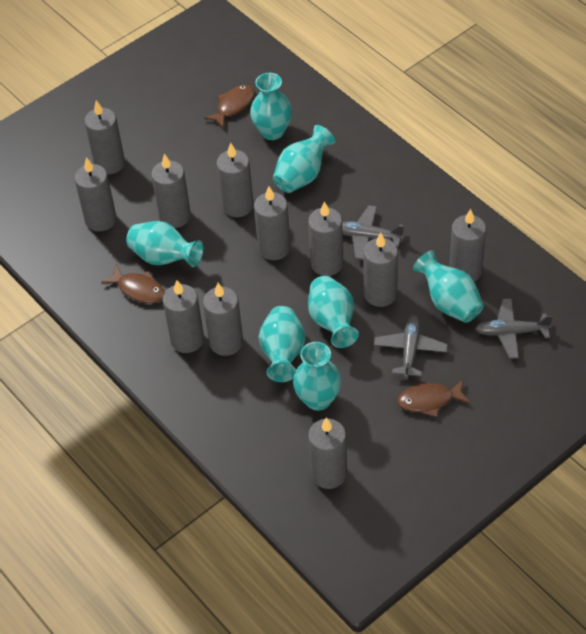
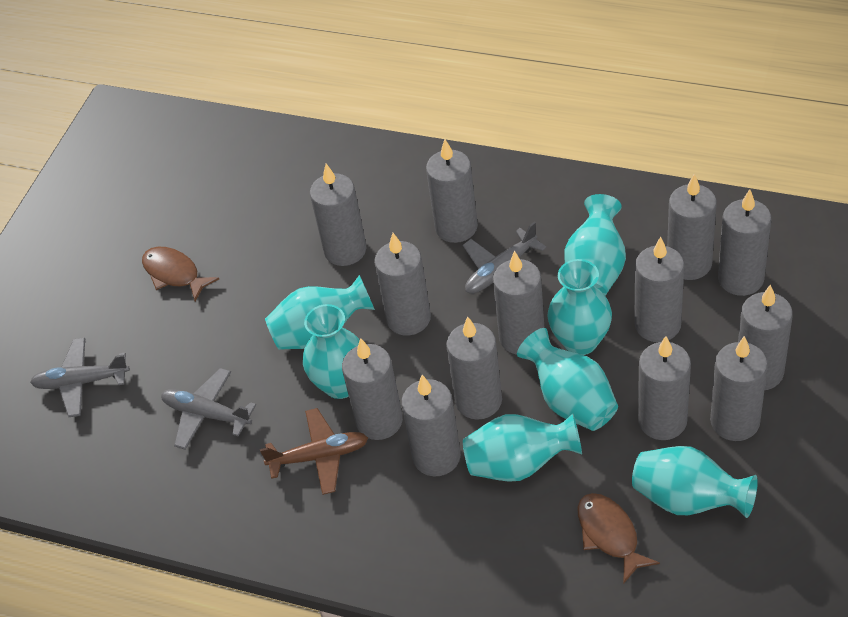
brown fish: [101,264,164,303] [204,85,255,129] [397,380,470,417] = 3 -> [142,247,219,302] [577,493,660,583] = 2
brown plane: none = 0 -> [260,408,368,495] = 1
grey candle: [74,157,117,232] [85,100,125,175] [151,153,191,228] [163,280,204,353] [203,283,243,356] [217,143,254,217] [254,186,291,260] [308,201,343,276] [308,417,347,489] [363,233,398,307] [449,209,486,282] = 11 -> [310,164,366,266] [342,338,403,440] [374,233,431,335] [401,375,461,476] [426,139,478,243] [446,316,502,420] [493,251,544,355] [634,237,684,342] [638,336,691,440] [667,174,717,280] [710,336,768,441] [718,189,771,296] [738,285,793,390] = 13

